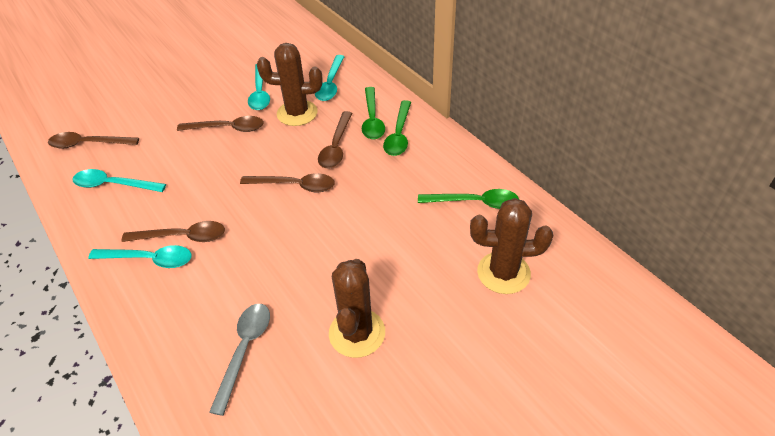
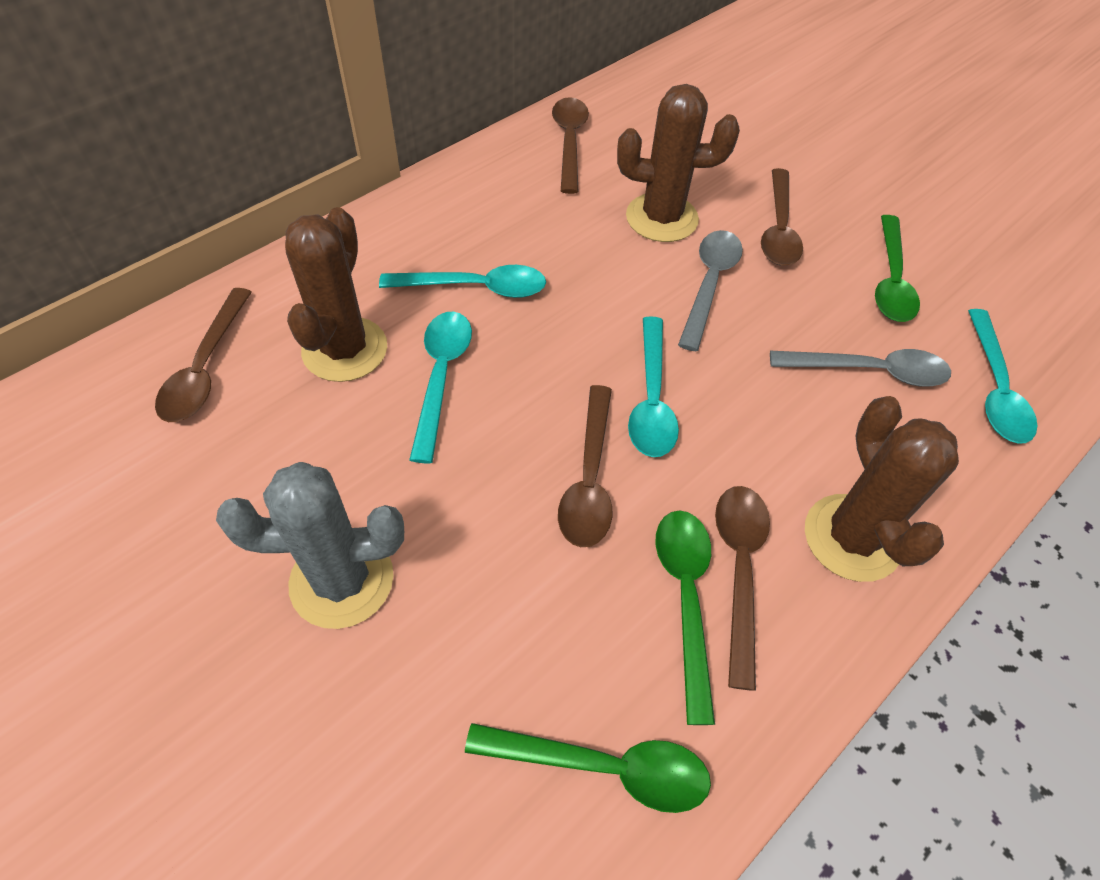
grey cactus: none = 0 -> [216,462,404,629] = 1
grey spoon: [209,304,270,416] = 1 -> [678,230,743,351] [770,349,951,386] = 2

